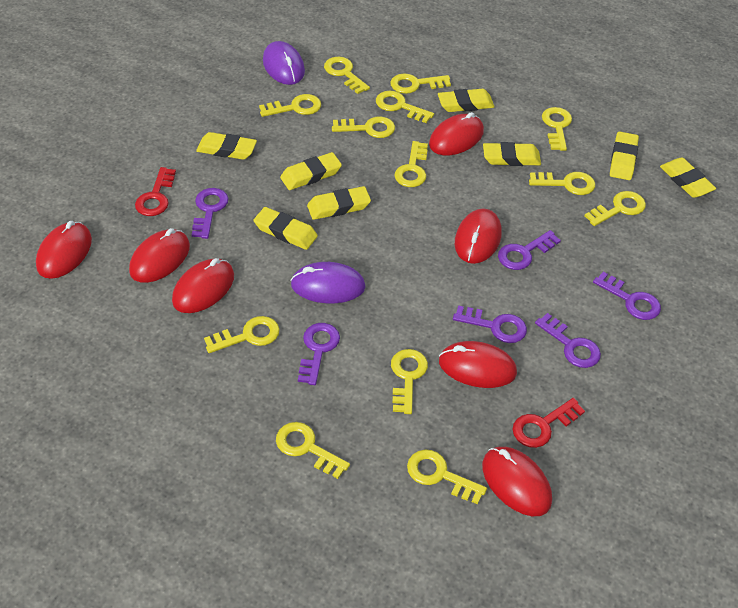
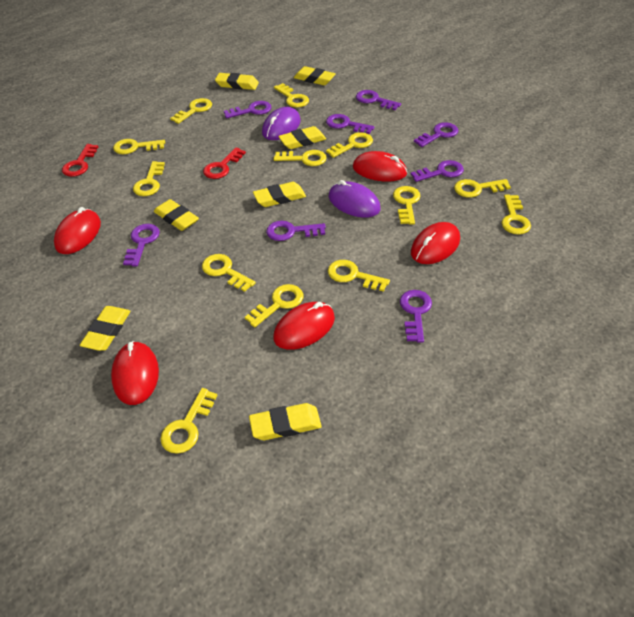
purple key: [192,188,229,239] [298,323,340,385] [453,305,527,343] [498,230,561,270] [535,313,601,368] [593,272,661,320] = 6 -> [123,224,160,267] [224,101,271,119] [266,221,326,241] [326,114,375,134] [356,90,401,110] [400,290,432,343] [411,160,464,182] [414,122,458,147] = 8
red mouse: [36,221,92,279] [129,228,190,283] [172,258,234,313] [429,112,484,155] [439,341,517,388] [455,208,502,264] [482,447,552,516] = 7 -> [54,207,101,254] [111,341,159,405] [273,302,335,350] [353,151,407,182] [411,222,460,264] = 5
yellow eraser: [196,132,257,160] [254,207,318,250] [280,152,342,190] [307,186,371,220] [438,89,495,112] [483,142,541,166] [610,132,639,180] [660,157,716,198] = 8 -> [80,306,131,351] [154,199,199,231] [215,73,259,90] [249,403,322,440] [253,182,306,207] [278,126,326,149] [294,66,336,85] = 7

